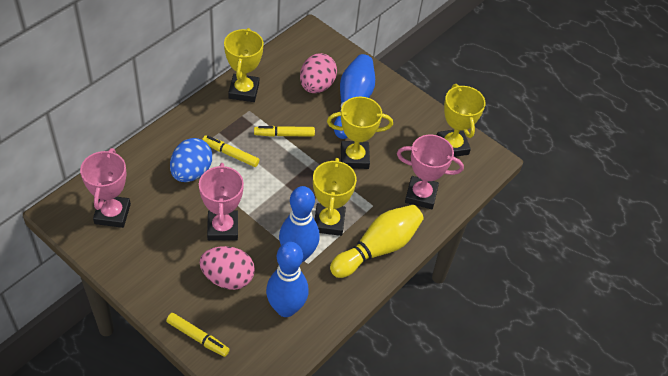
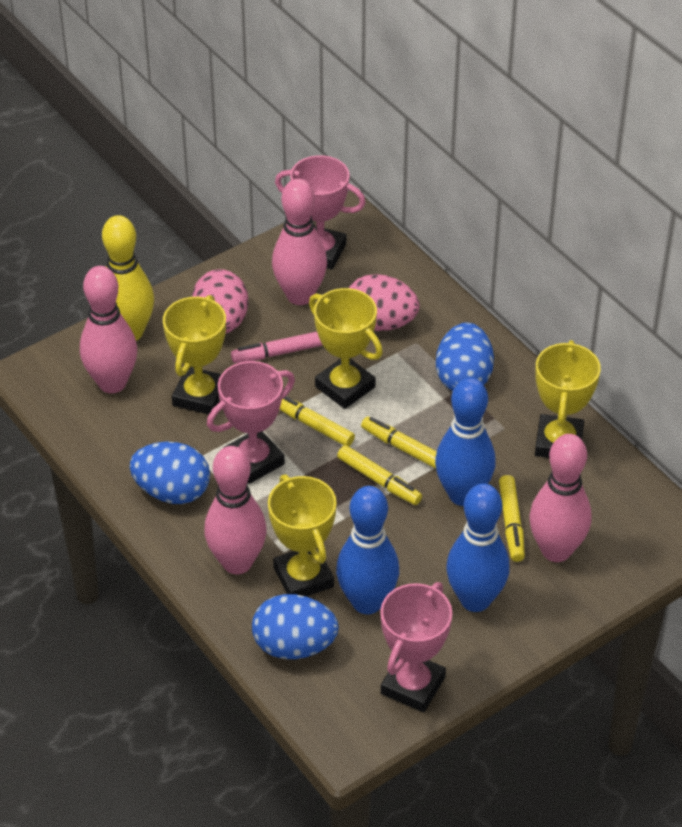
blue egg: [170,138,212,182] = 1 -> [130,442,210,504] [252,594,339,659] [436,323,494,391] = 3
pink bowling pin: none = 0 -> [80,266,137,393] [204,446,267,574] [272,179,327,305] [529,434,591,562] = 4
pink marker: none = 0 -> [231,332,323,363] = 1
yellow marker: [166,313,230,357] [202,135,259,167] [254,126,315,137] = 3 -> [279,396,355,446] [337,445,422,505] [361,416,437,469] [499,475,525,562] = 4

